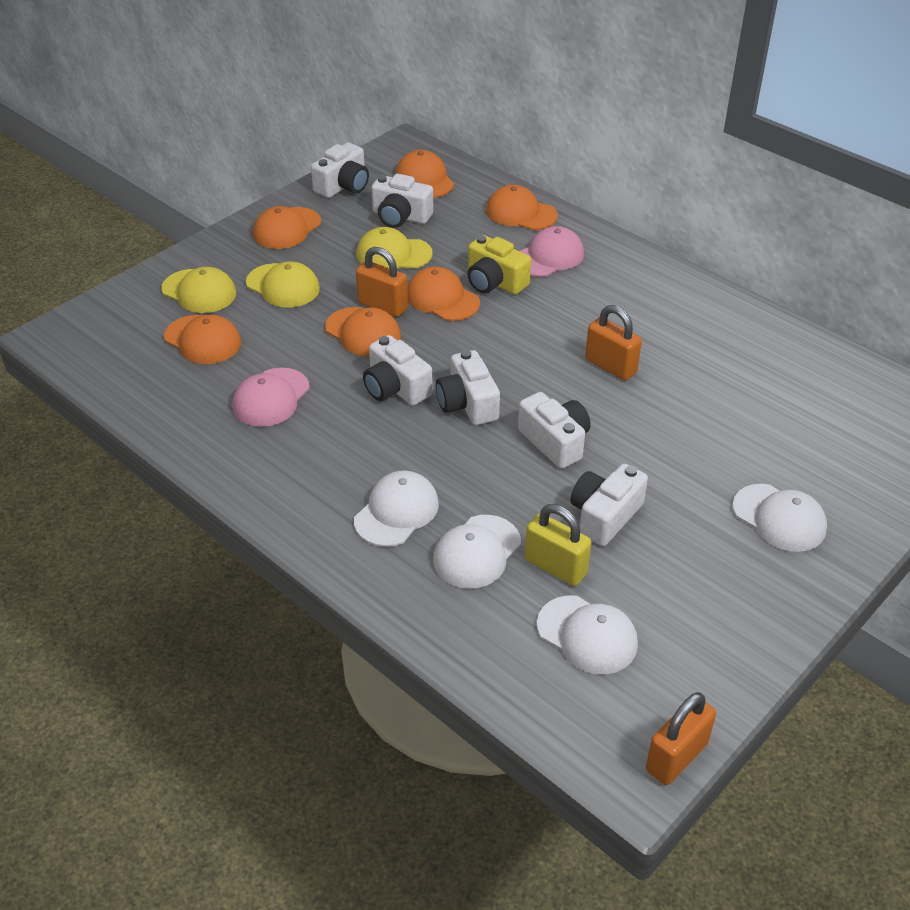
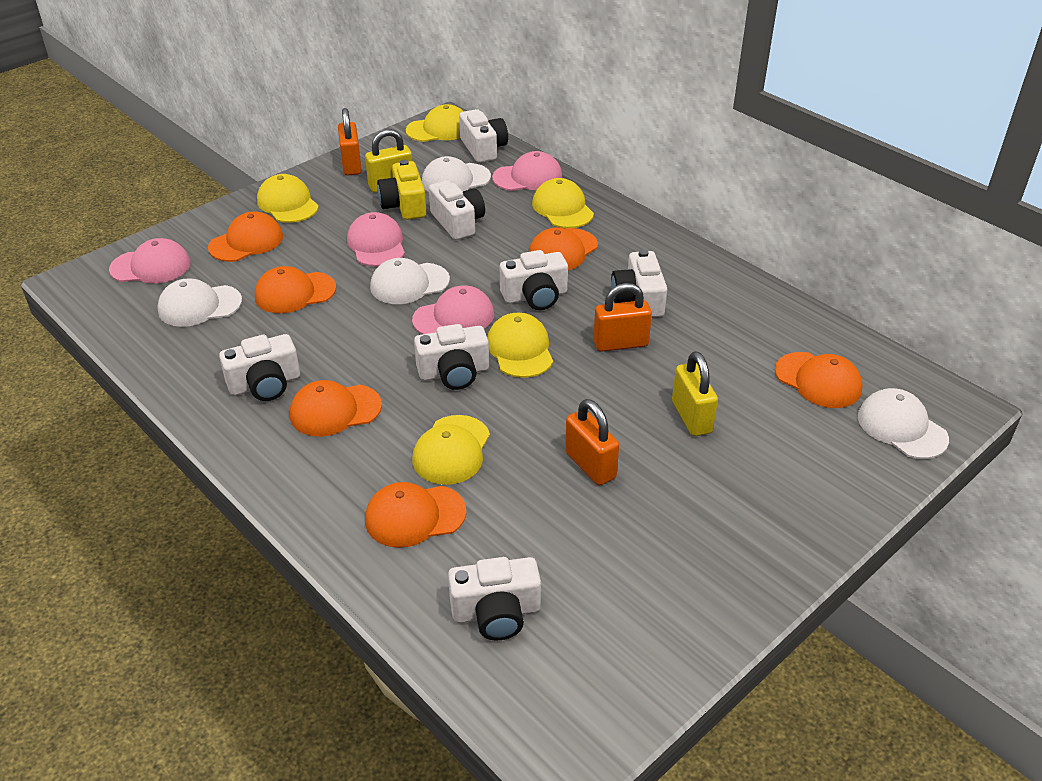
pink cap: [233,368,309,427] [520,226,584,277] = 2 -> [109,238,191,283] [347,212,405,267] [412,286,494,334] [492,151,562,191] = 4
white camera: [311,142,369,198] [363,335,433,406] [371,174,433,228] [436,350,500,425] [518,392,591,469] [571,464,648,546] = 6 -> [219,334,300,401] [414,324,489,390] [429,180,485,240] [448,557,541,641] [459,109,508,163] [500,250,568,310] [611,249,667,317] = 7
yellow cap: [161,267,236,313] [246,261,320,308] [356,227,433,269] = 3 -> [257,174,319,223] [406,104,464,142] [412,415,490,485] [487,312,553,378] [532,178,594,228] = 5
yellow padlock: [525,504,591,586] = 1 -> [365,129,412,193] [672,351,718,436] = 2

